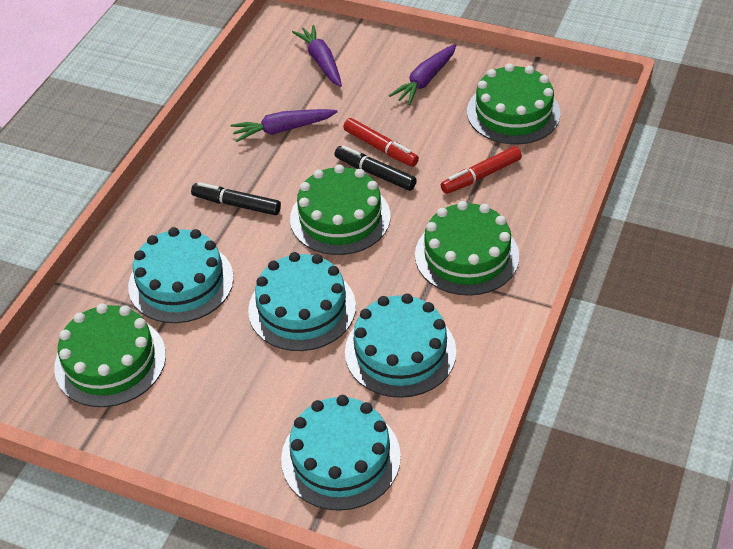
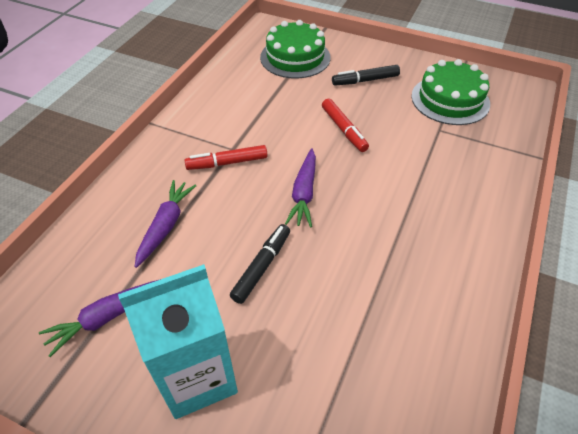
green cake: [54,303,166,407] [290,164,390,255] [415,201,519,296] [467,63,561,144] = 4 -> [260,20,330,78] [411,59,490,125] = 2
turquoise cake: [128,227,234,323] [248,252,356,351] [281,395,401,511] [345,293,456,398] = 4 -> none = 0
turquoise carton: none = 0 -> [118,264,238,419] = 1

